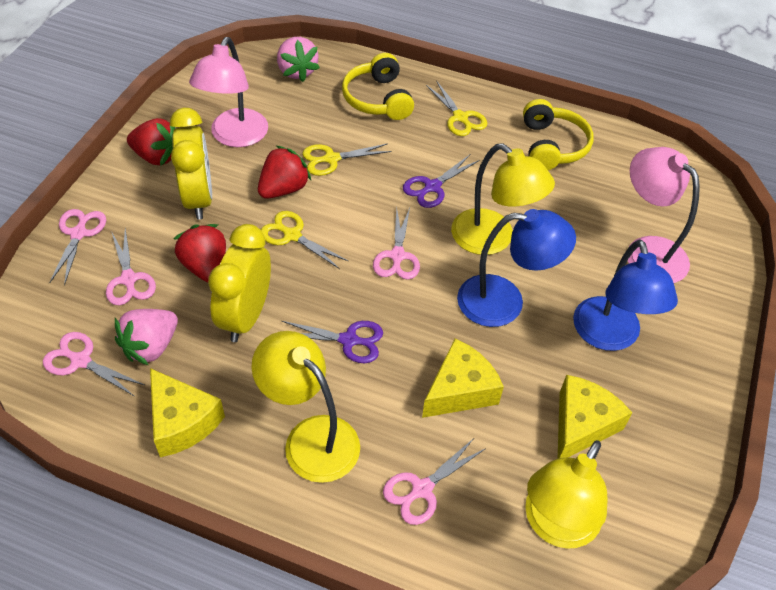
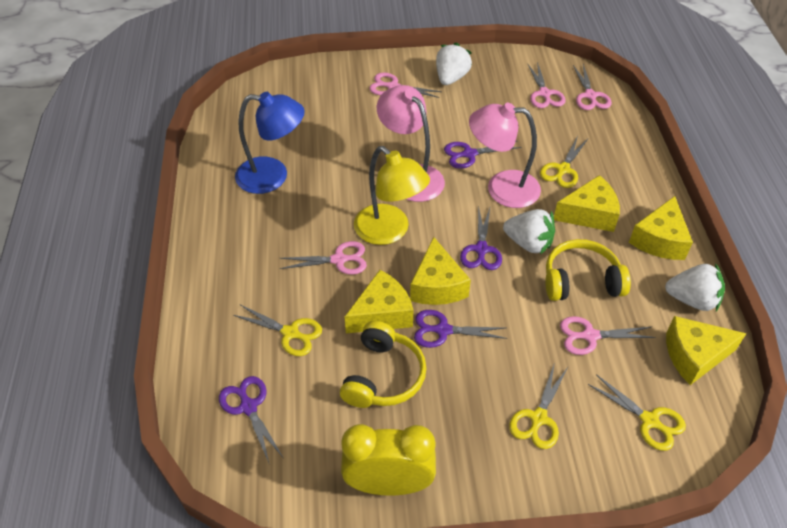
blue lamp: [457,209,576,327] [573,239,678,351] = 2 -> [235,92,305,194] = 1
pink strawberry: [115,309,178,365] [277,37,320,82] = 2 -> none = 0
purple scissors: [282,321,383,363] [403,155,480,208] = 2 -> [219,376,283,463] [414,310,507,348] [444,141,522,169] [460,206,502,270] = 4
red strawberry: [127,118,175,166] [173,224,226,283] [258,146,311,199] = 3 -> none = 0
white strawberry: none = 0 -> [436,43,472,85] [503,209,555,255] [665,263,725,311] = 3
yellow cheese: [150,368,225,457] [422,339,504,418] [558,375,632,458] = 3 -> [345,270,413,333] [410,237,471,305] [554,175,620,232] [629,196,693,260] [666,316,747,385] = 5
yellow clock: [170,108,212,219] [208,224,271,342] = 2 -> [341,424,436,496] = 1
yellow lamp: [251,331,360,483] [451,144,555,255] [525,440,607,549] = 3 -> [354,146,430,245] = 1
yellow scissors: [261,211,348,269] [302,143,392,176] [426,80,488,136] = 3 -> [233,305,322,356] [509,362,568,449] [540,136,588,188] [588,374,686,451] = 4

